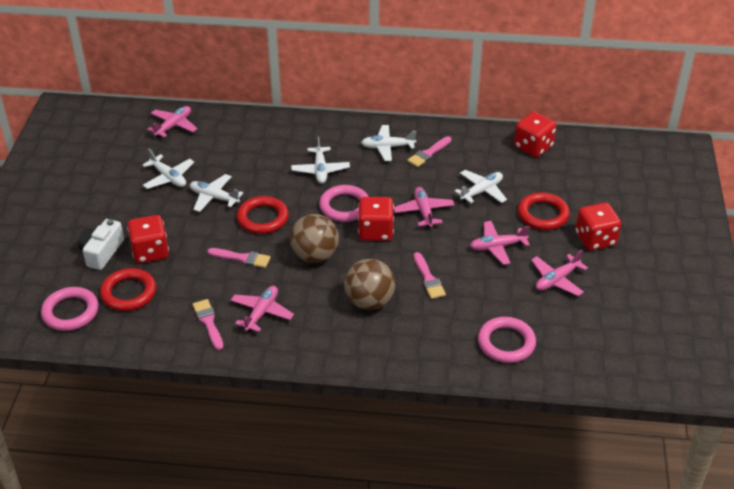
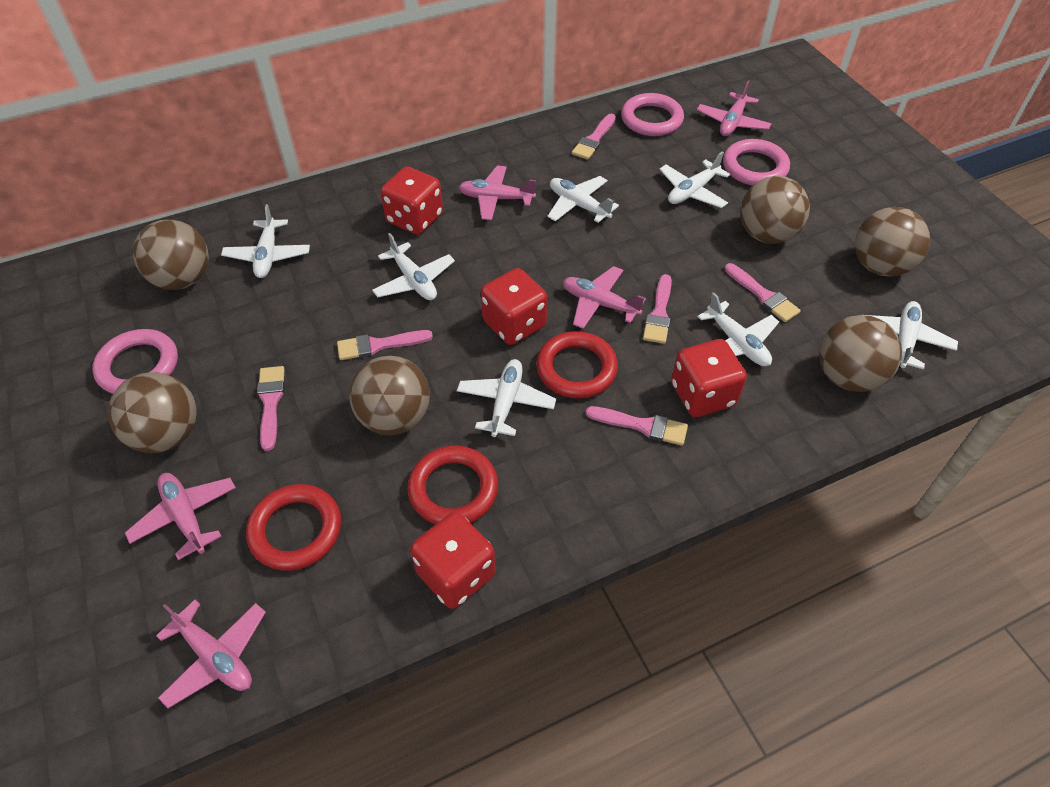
brown ball: [290,214,339,263] [344,259,395,310] = 2 -> [108,372,197,453] [133,219,209,290] [349,356,430,435] [741,176,810,244] [819,315,902,392] [855,207,930,277] = 6
pink brush: [192,299,223,350] [208,248,271,268] [407,136,452,167] [413,252,446,299] = 4 -> [257,366,285,451] [337,330,433,360] [572,114,616,160] [586,406,688,446] [643,274,672,344] [725,263,801,322] = 6
white camera: [78,219,124,270] = 1 -> none = 0
white plane: [142,149,194,189] [190,174,243,212] [291,137,350,184] [361,125,417,161] [454,170,507,203] = 5 -> [221,204,310,278] [372,233,455,300] [457,359,556,437] [547,176,619,223] [659,151,730,208] [697,292,779,366] [867,301,958,369] = 7

